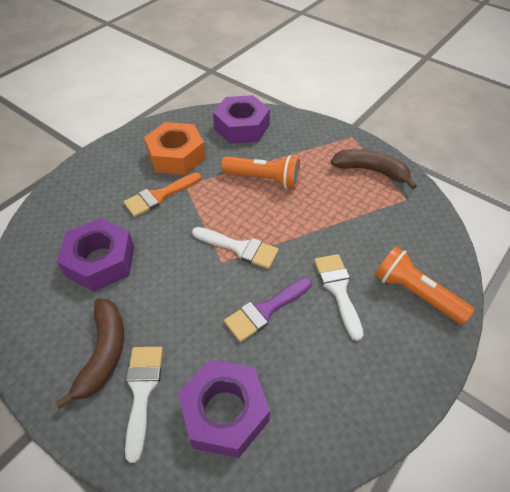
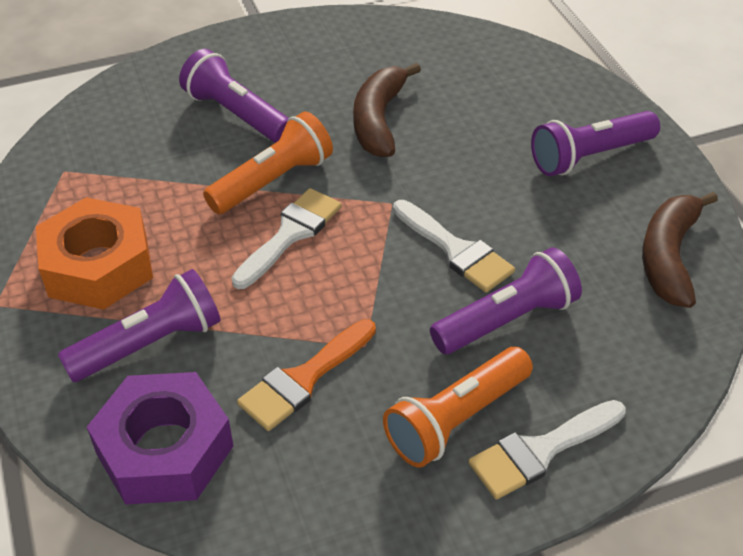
purple brush: [224,277,312,342] = 1 -> none = 0
purple flashlight: none = 0 -> [58,269,221,382] [179,49,289,143] [430,247,582,354] [531,111,660,176] = 4
purple nut: [57,218,134,292] [178,359,270,458] [213,95,270,144] = 3 -> [87,372,233,505] = 1

